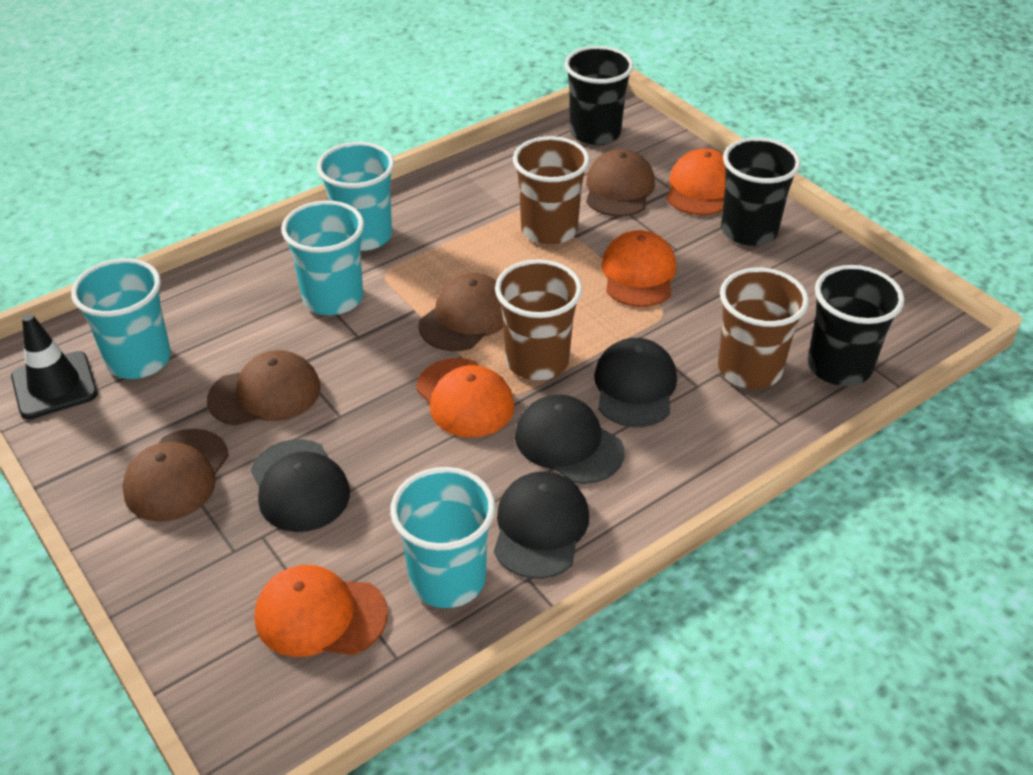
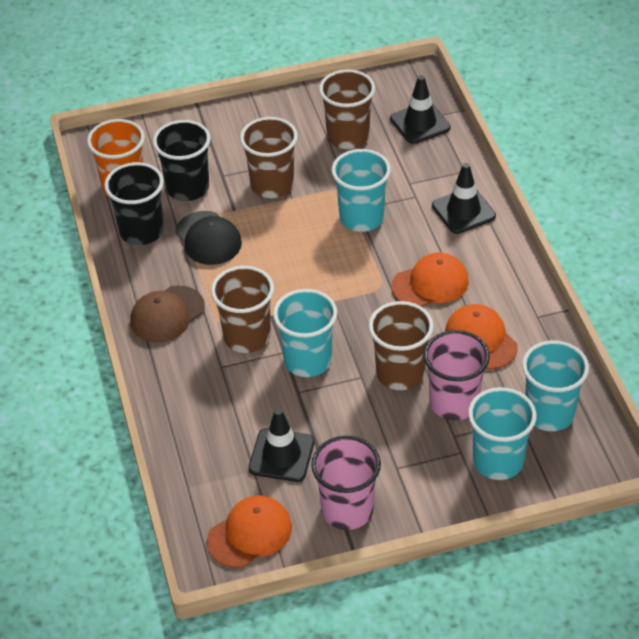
black cap: [251,439,350,532] [494,471,589,579] [515,394,624,484] [594,338,677,427] = 4 -> [175,211,242,265] = 1
black cup: [564,46,634,145] [721,137,801,246] [808,265,904,386] = 3 -> [104,162,164,245] [153,120,211,201] = 2
black traffic cone: [11,314,98,419] = 1 -> [249,408,314,482] [390,75,451,144] [432,163,496,234] = 3
brown cap: [122,429,229,522] [207,350,321,426] [418,273,503,351] [586,149,655,217] = 4 -> [130,285,205,342] = 1
brown cup: [495,259,582,380] [513,136,590,245] [718,268,809,389] = 3 -> [211,266,274,353] [240,117,298,198] [319,69,375,149] [369,301,433,390] = 4
orange cap: [254,565,388,657] [416,358,514,438] [601,230,676,307] [666,148,726,215] = 4 -> [207,496,292,568] [392,252,469,306] [445,304,518,369] = 3
orange cup: none = 0 -> [87,119,145,197] = 1
pink cup: none = 0 -> [311,436,381,530] [424,330,490,420] = 2

